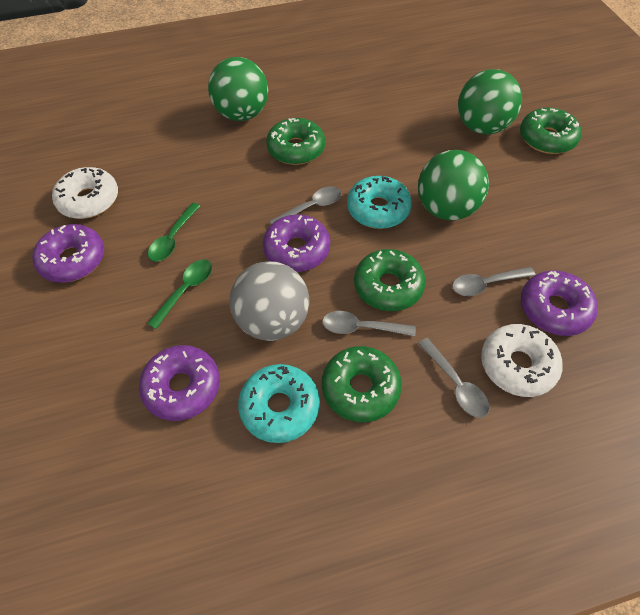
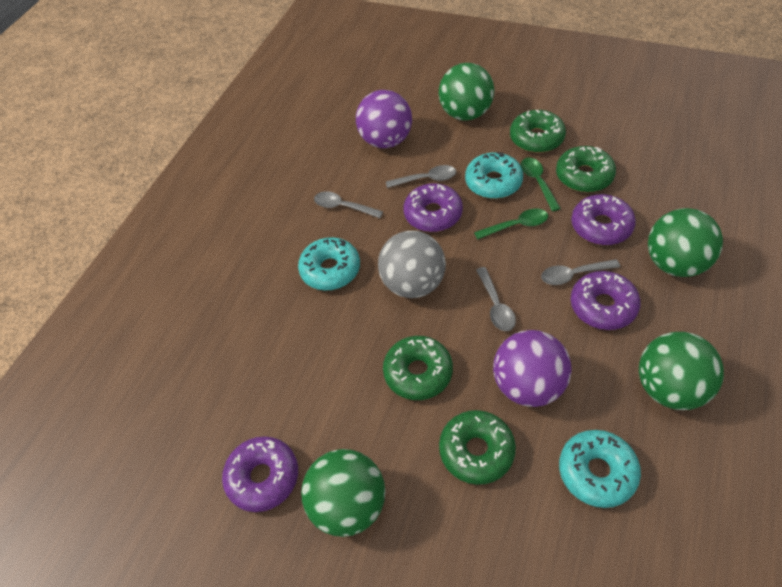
green ball: [208,57,268,121] [418,150,489,220] [458,69,522,135] = 3 -> [301,449,385,537] [439,63,494,121] [639,332,724,410] [648,208,723,277] = 4
purple ball: none = 0 -> [356,90,412,148] [493,330,572,407] = 2
turquoise donut: [238,364,320,443] [347,176,412,229] = 2 -> [298,237,360,291] [465,152,523,199] [559,430,641,508] = 3
white donut: [52,167,118,219] [481,324,562,397] = 2 -> none = 0

